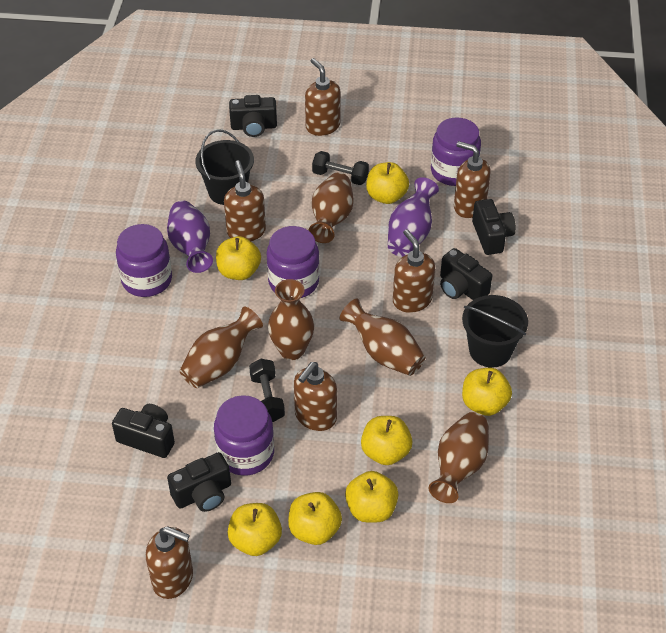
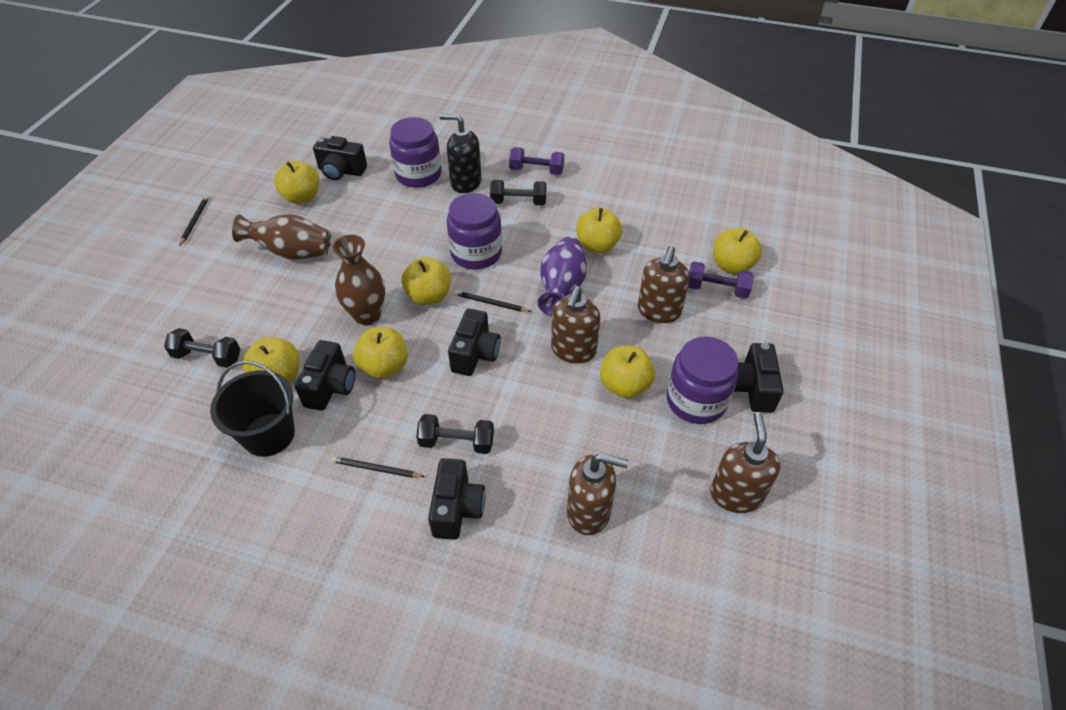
black bucket: [195,129,254,205] [462,295,528,368] = 2 -> [210,361,295,457] = 1
black dumbbell: [249,359,285,422] [312,151,369,185] = 2 -> [164,328,240,368] [416,414,494,454] [490,180,547,205] = 3
black pencil: none = 0 -> [180,195,209,245] [331,456,425,478] [454,290,532,312] = 3
black soap dispenser: none = 0 -> [439,113,482,193] = 1
brown soap dispenser: [146,526,193,599] [224,160,266,241] [294,362,337,431] [305,58,341,136] [393,229,435,313] [454,141,491,218] = 6 -> [551,286,600,364] [567,453,629,535] [638,246,690,323] [710,412,780,513] = 4
brown vase: [179,306,263,388] [268,279,314,360] [309,173,354,243] [340,299,426,376] [429,412,489,503] = 5 -> [232,214,331,259] [332,235,385,326] = 2
purple dumbbell: none = 0 -> [509,147,564,175] [688,262,754,299] = 2
purple jar: [116,224,172,297] [214,395,274,476] [267,226,320,298] [431,118,481,186] = 4 -> [389,117,442,188] [447,193,502,269] [666,336,739,424] = 3
purple vase: [167,200,213,273] [388,177,439,257] = 2 -> [537,237,587,316] = 1

